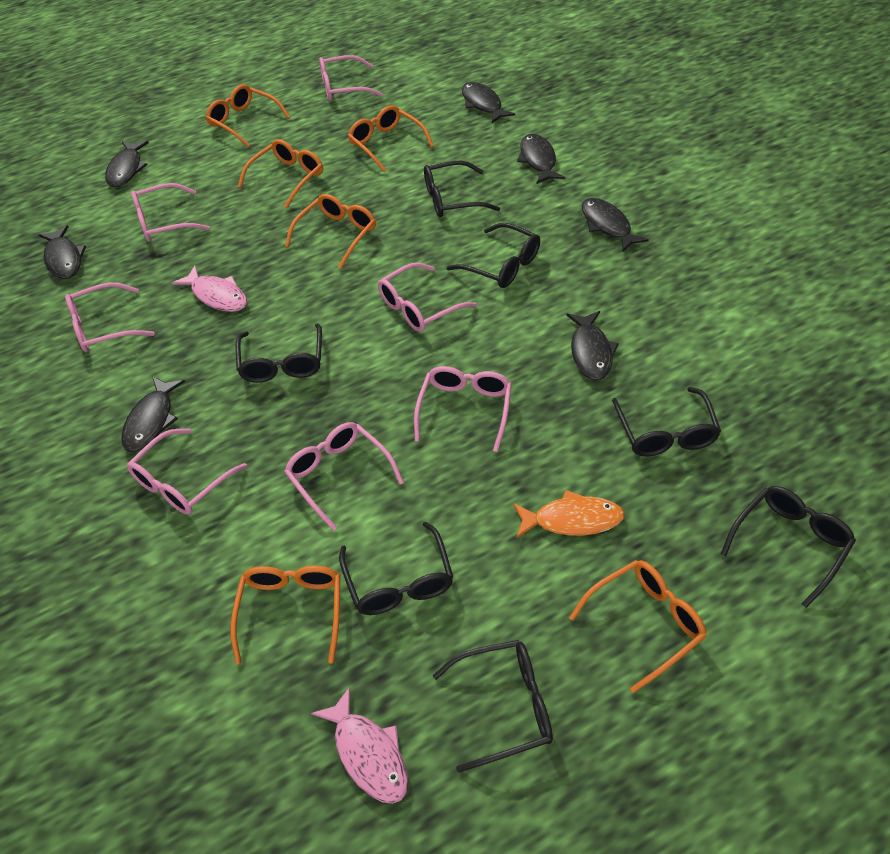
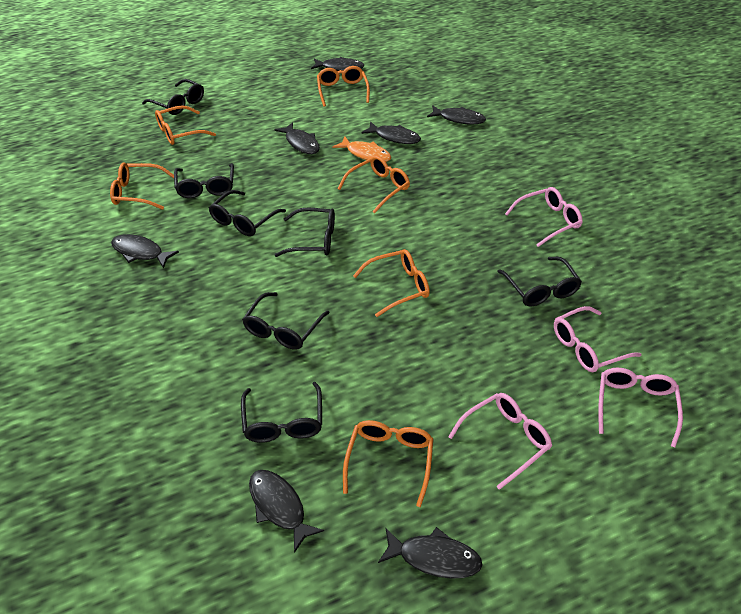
pink fish: [172,266,247,312] [311,687,408,804] = 2 -> none = 0
pink glasses: [65,282,154,352] [127,428,247,514] [131,183,210,242] [284,422,404,531] [319,55,383,101] [378,263,477,332] [414,366,512,452] = 7 -> [448,393,552,490] [505,187,583,247] [554,306,642,372] [598,367,683,447] = 4

